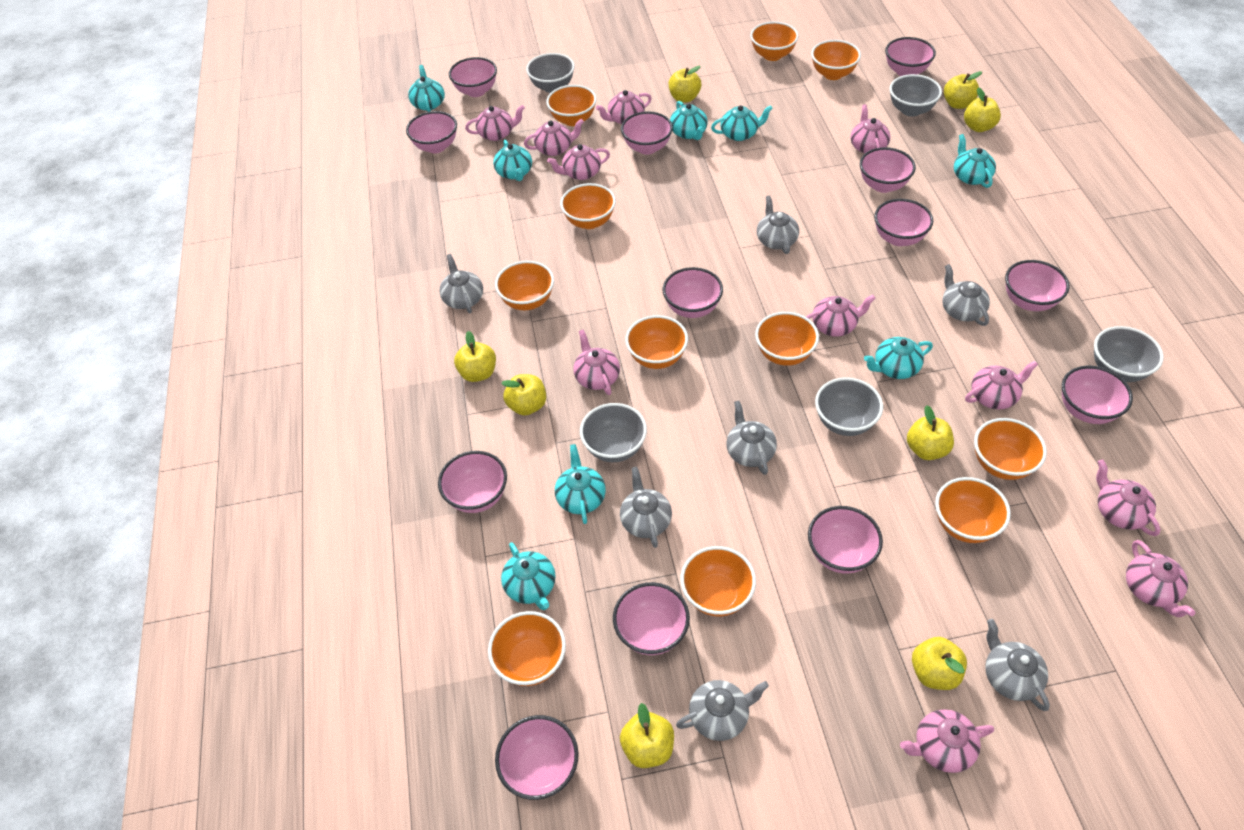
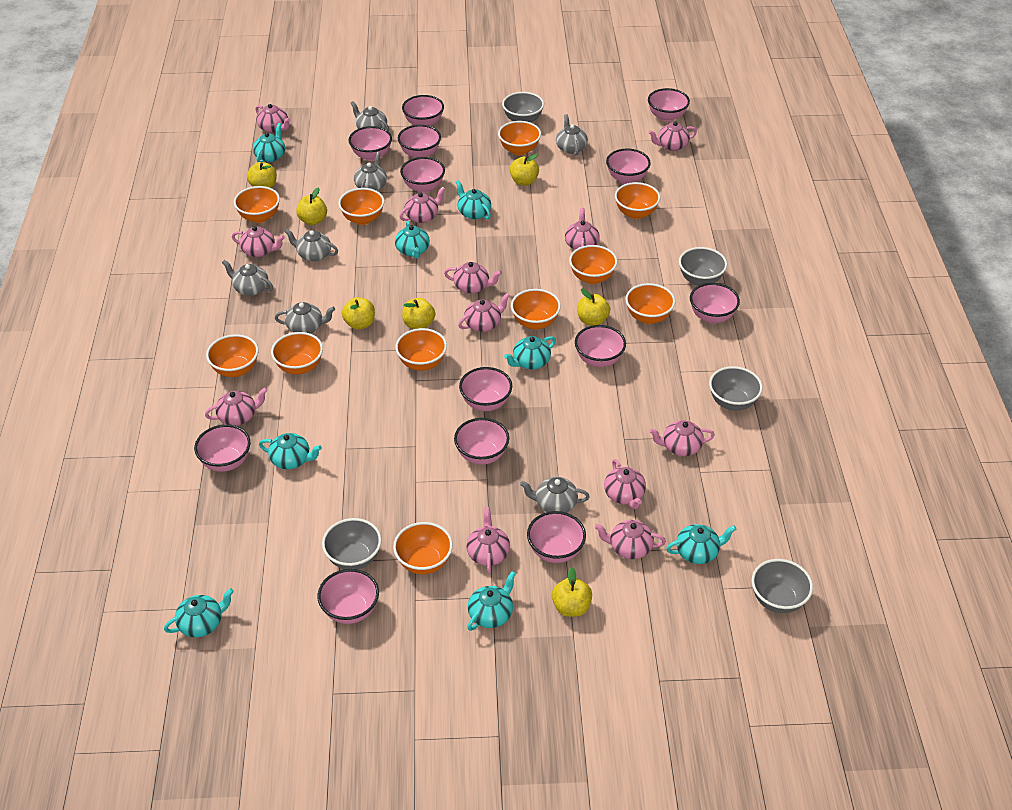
pink teapot: [465,105,525,141] [524,119,584,156] [547,144,610,180] [573,330,620,395] [596,90,652,124] [806,295,876,337] [851,104,890,154] [900,709,994,773] [965,361,1038,410] [1096,460,1161,536] [1126,540,1195,617] = 11 -> [205,387,268,426] [232,226,285,257] [255,104,290,133] [399,187,445,223] [444,262,502,294] [458,293,510,332] [466,507,510,574] [565,208,600,250] [595,520,666,559] [604,459,646,509] [648,121,697,151] [649,420,715,456] = 12
yellow apple: [454,331,496,382] [501,374,546,415] [620,703,674,768] [669,66,701,102] [907,405,954,460] [912,637,967,690] [944,71,982,109] [964,87,1001,132] = 8 -> [247,162,277,188] [296,187,327,225] [342,297,375,330] [402,298,435,329] [510,154,539,186] [552,567,592,617] [577,289,610,326] = 7

